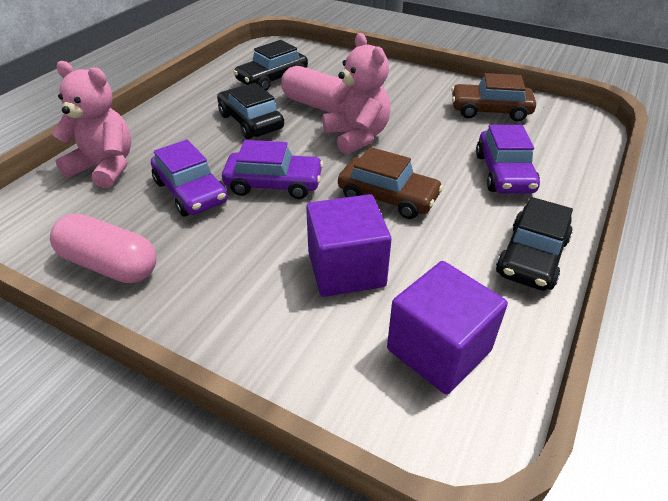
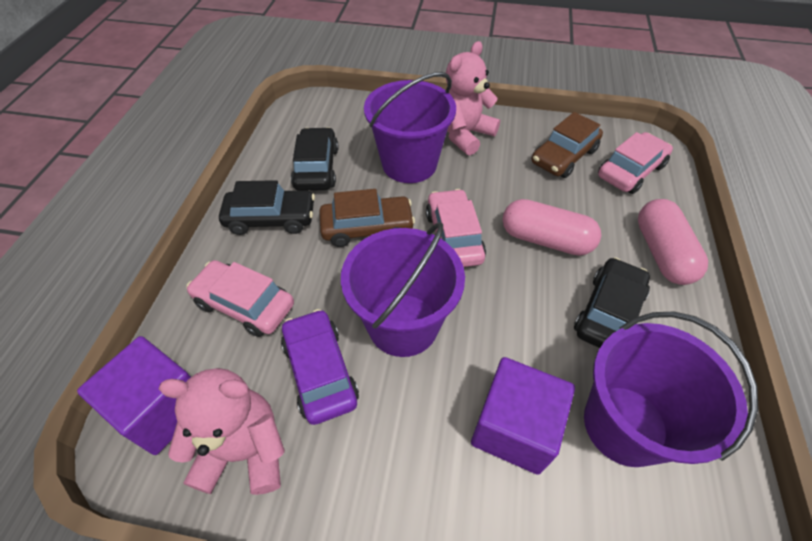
pink car: none = 0 -> [186,260,294,337] [426,189,486,267] [598,132,673,194] = 3
purple bucket: none = 0 -> [341,222,465,357] [364,72,456,183] [584,312,759,467] = 3
purple car: [151,139,228,216] [222,140,323,199] [476,125,540,193] = 3 -> [281,309,359,425] = 1

